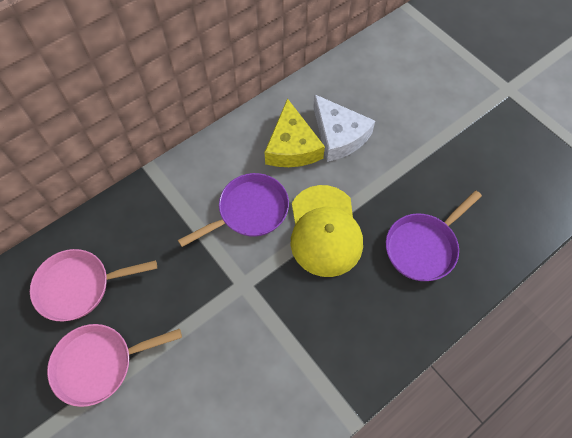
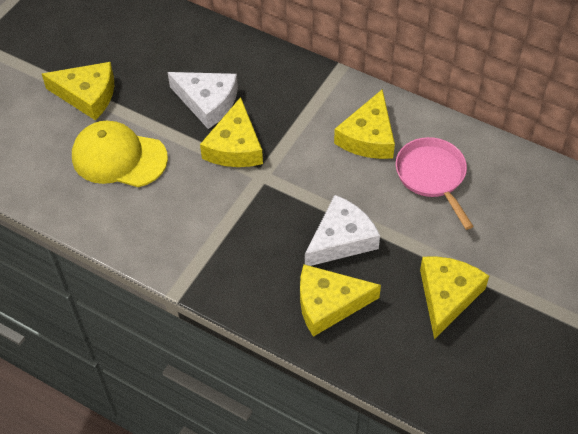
pink pan: [30,249,157,321] [47,324,182,407] = 2 -> [396,137,473,230] = 1
purple pan: [178,173,289,247] [386,191,482,281] = 2 -> none = 0
white cheese: [313,94,375,162] = 1 -> [167,72,238,129] [305,195,380,266] = 2
yellow cheese: [265,98,325,167] = 1 -> [42,62,114,120] [200,97,263,167] [300,264,381,337] [334,89,395,159] [420,256,489,339] = 5

